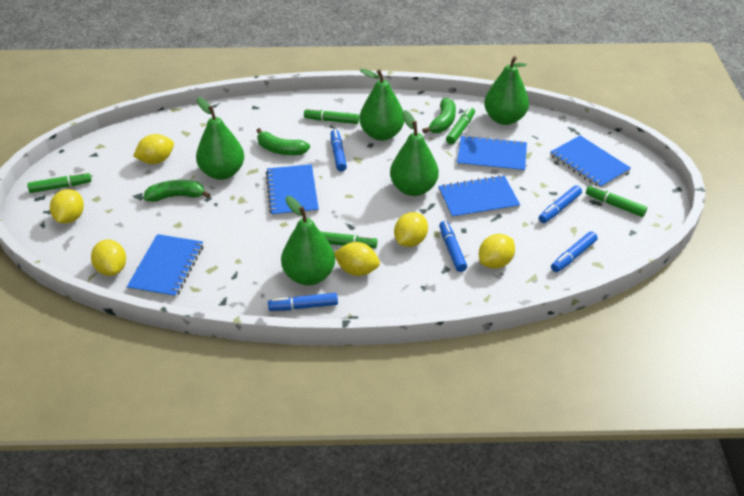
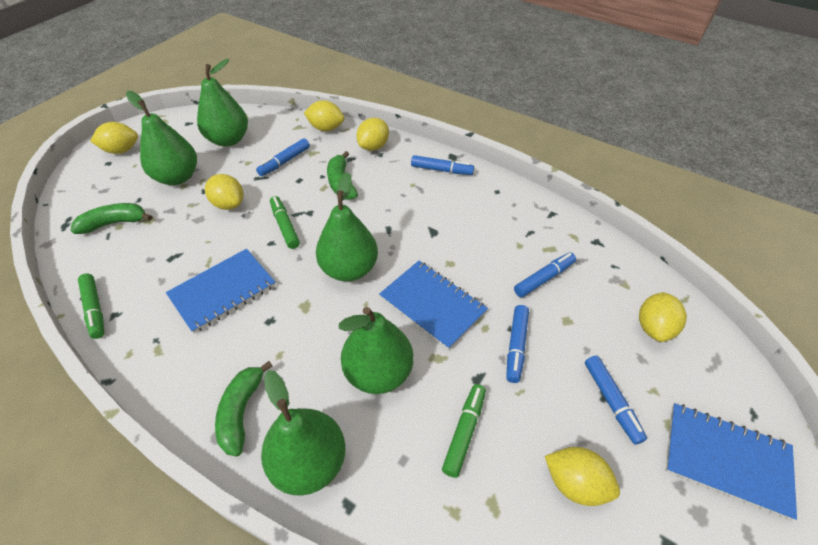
blue notebook: [127,234,203,298] [266,164,319,217] [438,175,520,219] [457,135,527,173] [550,135,631,188] = 5 -> [166,249,276,333] [379,261,488,350] [666,403,797,520] = 3
green marker: [27,172,92,193] [304,108,359,124] [320,231,377,248] [446,107,475,144] [586,185,647,217] = 5 -> [78,273,104,339] [270,196,300,249] [442,384,486,478] = 3

